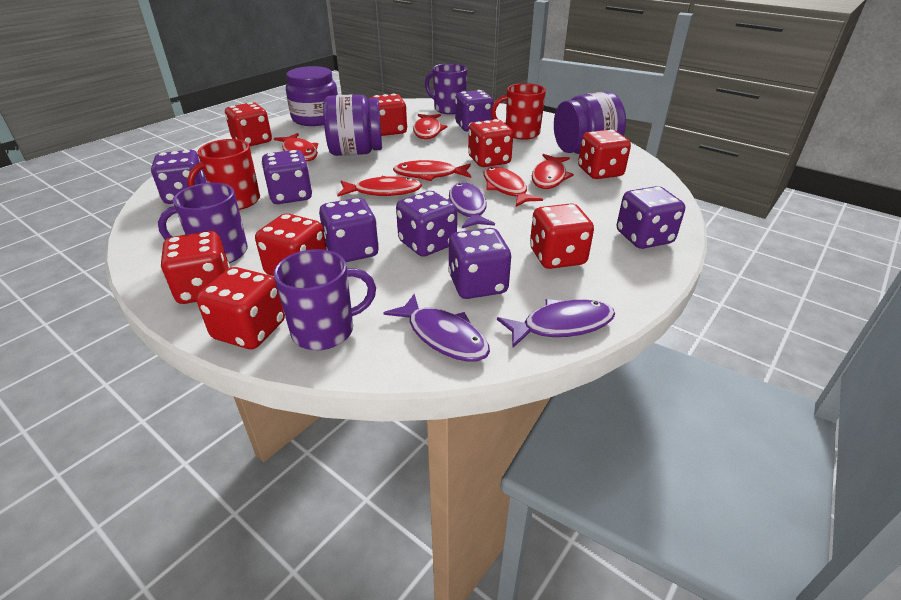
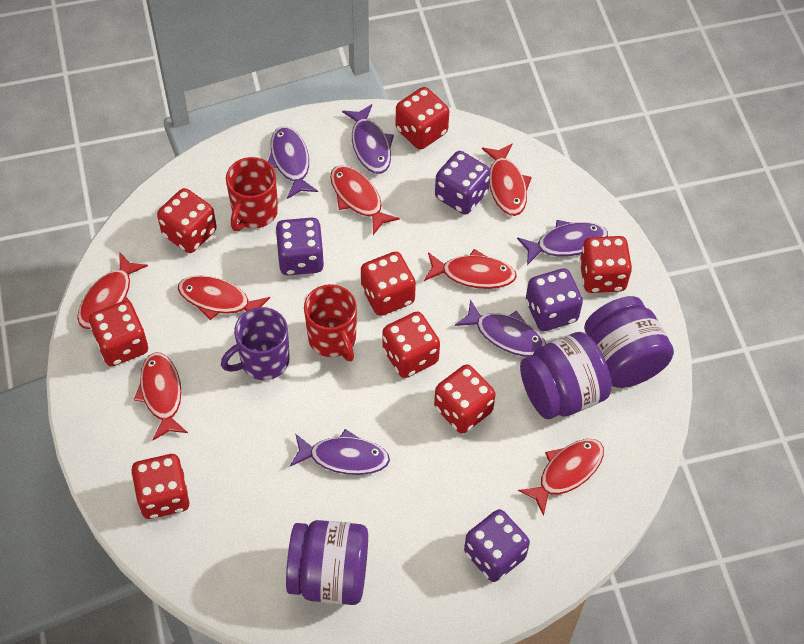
purple dice: [151,150,207,204] [262,150,312,204] [319,198,379,262] [396,191,457,257] [448,228,511,299] [455,90,494,132] [617,186,685,249] = 7 -> [275,218,324,275] [435,151,490,215] [464,509,530,582] [526,268,583,331] = 4
purple fish: [384,294,490,362] [448,182,495,228] [497,299,615,348] = 3 -> [268,126,318,199] [290,429,390,475] [342,104,394,174] [455,299,546,357] [517,220,608,265] = 5
purple mug: [158,182,248,263] [274,249,376,350] [425,63,467,114] = 3 -> [221,307,290,380] = 1
red fish: [274,133,318,161] [337,176,422,196] [393,160,471,181] [413,114,447,139] [483,166,543,207] [532,154,574,189] = 6 -> [77,252,148,329] [134,352,188,440] [178,275,270,320] [330,165,400,235] [424,249,517,289] [482,144,532,216] [518,439,604,516] = 7

